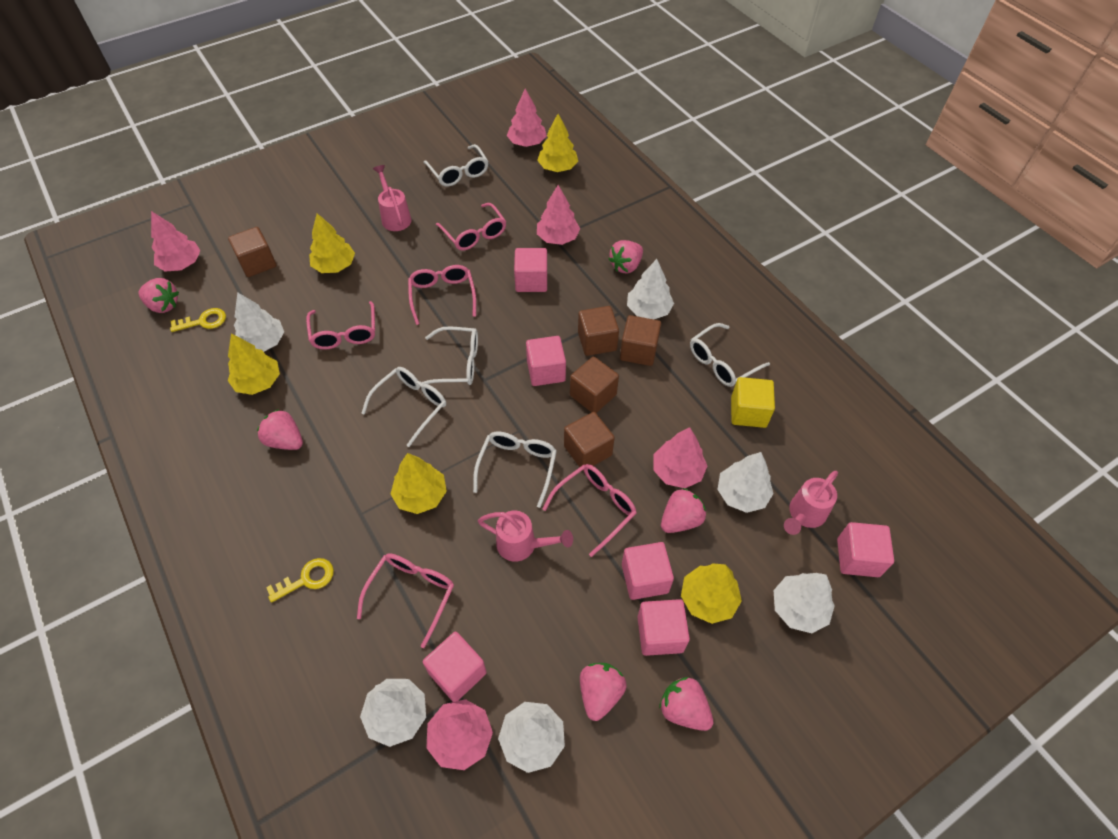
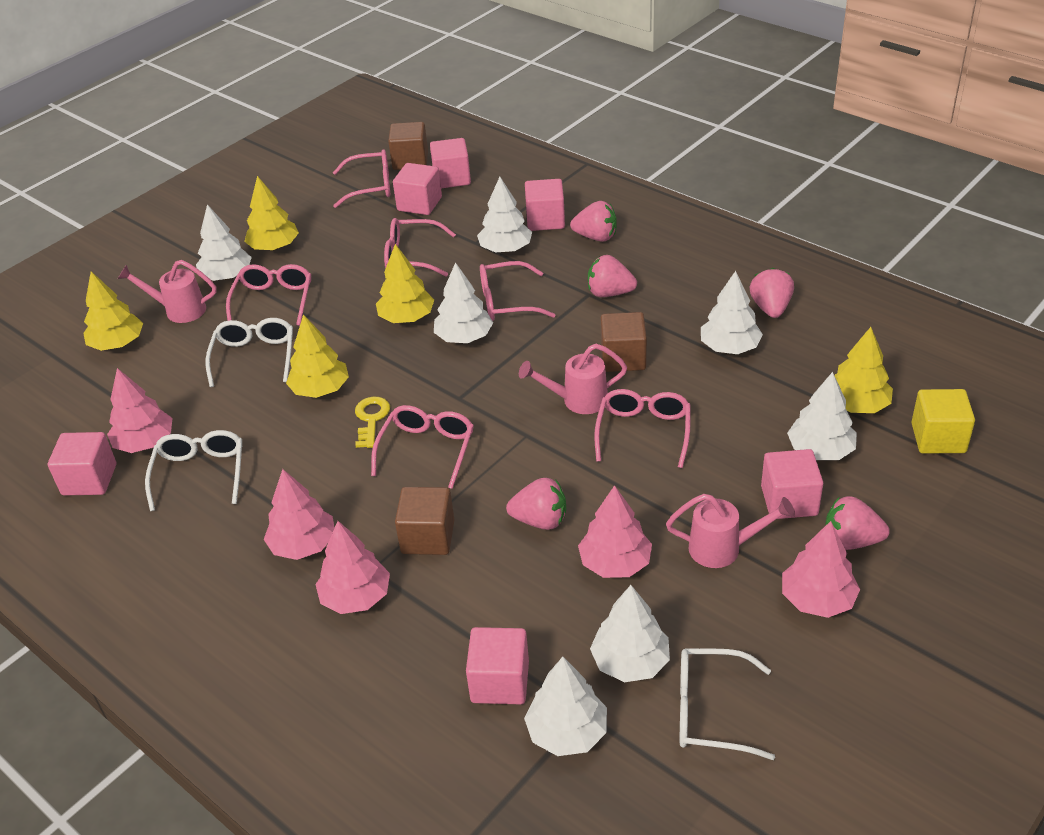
brown cube: [228,227,276,277] [564,412,615,471] [570,356,619,413] [578,306,619,356] [620,315,661,366] = 5 -> [388,122,428,170] [395,487,454,555] [601,312,647,372] = 3
pink glasses: [306,301,375,350] [357,553,454,648] [408,265,476,325] [436,203,506,251] [543,464,636,557] = 5 -> [226,264,311,326] [333,149,390,208] [371,405,474,489] [384,218,456,277] [480,261,556,321] [594,389,691,468] = 6
pink strawberry: [138,278,179,313] [257,409,303,450] [580,663,627,721] [609,240,643,273] [659,677,713,731] [661,488,706,533] = 6 -> [506,478,566,530] [570,201,617,242] [588,255,637,297] [750,268,794,318] [825,496,890,550] = 5
white glasses: [361,367,446,447] [422,326,478,385] [424,144,488,187] [473,432,557,508] [690,323,770,387] = 5 -> [145,430,242,511] [205,318,293,387] [680,648,775,760] = 3
white tree: [234,292,284,352] [360,679,426,747] [498,702,565,773] [627,259,674,319] [717,452,774,513] [773,573,835,633] = 6 -> [196,204,252,281] [434,262,493,343] [477,177,532,253] [524,657,607,756] [590,585,670,682] [701,271,763,354] [787,372,857,460] = 7
yellow key: [170,308,226,332] [266,558,334,603] = 2 -> [355,397,390,448] = 1

